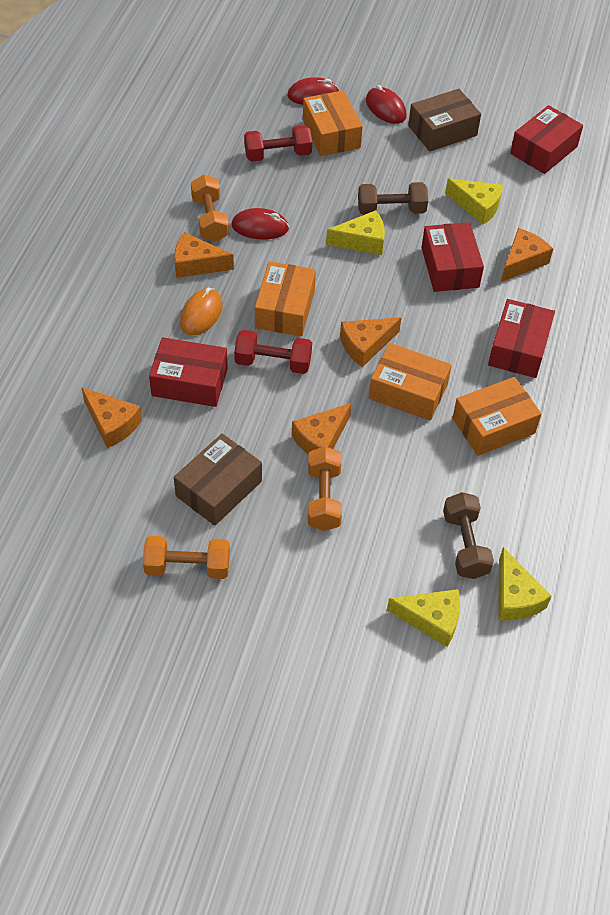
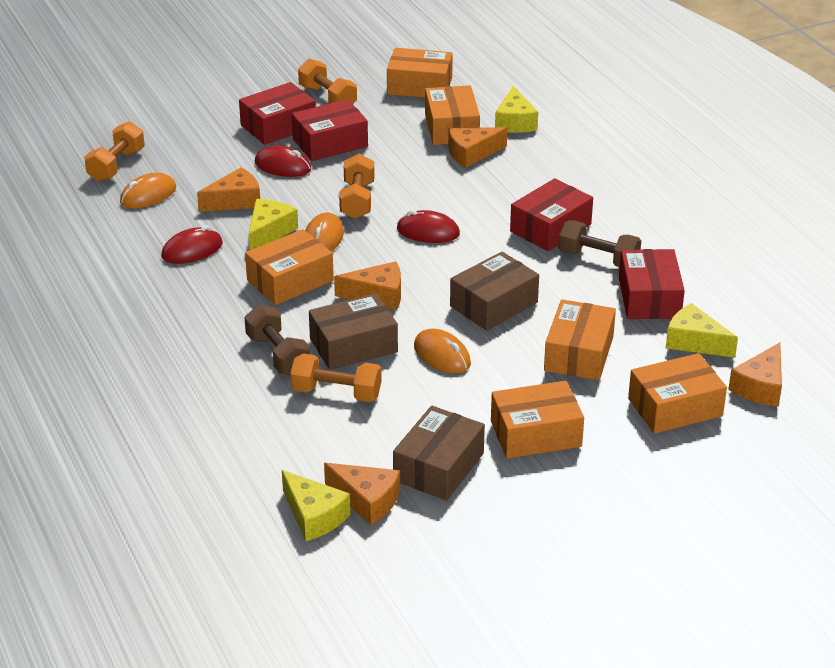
brown box: [174,434,262,526] [408,89,481,151] = 2 -> [309,293,398,370] [393,406,485,500] [450,252,539,330] = 3
orange box: [255,261,316,336] [303,90,363,156] [369,343,452,421] [452,377,541,456] = 4 -> [245,229,334,305] [387,48,453,98] [425,85,480,145] [491,381,584,459] [544,300,616,380] [628,353,727,434] = 6
orange dumbbell: [143,536,230,579] [191,175,229,242] [308,446,342,531] = 3 -> [84,121,145,182] [290,353,382,402] [298,59,357,104] [339,154,375,219] = 4
orange mouse: [180,288,222,336] = 1 -> [120,173,176,208] [305,213,344,252] [414,328,471,374] = 3
red dumbbell: [234,330,312,374] [244,125,312,162] = 2 -> none = 0

